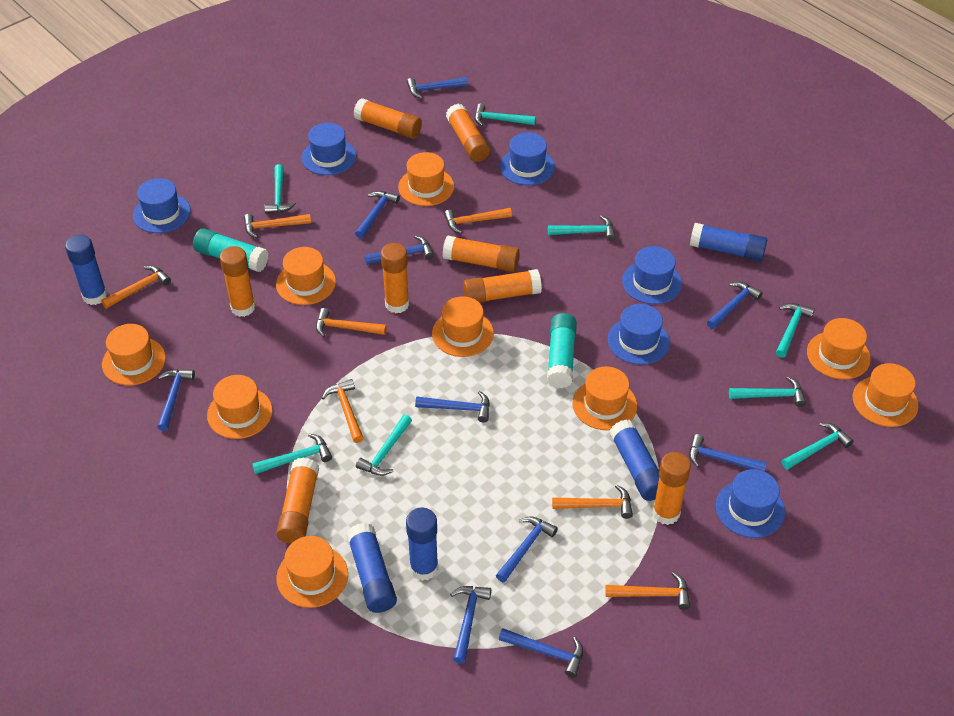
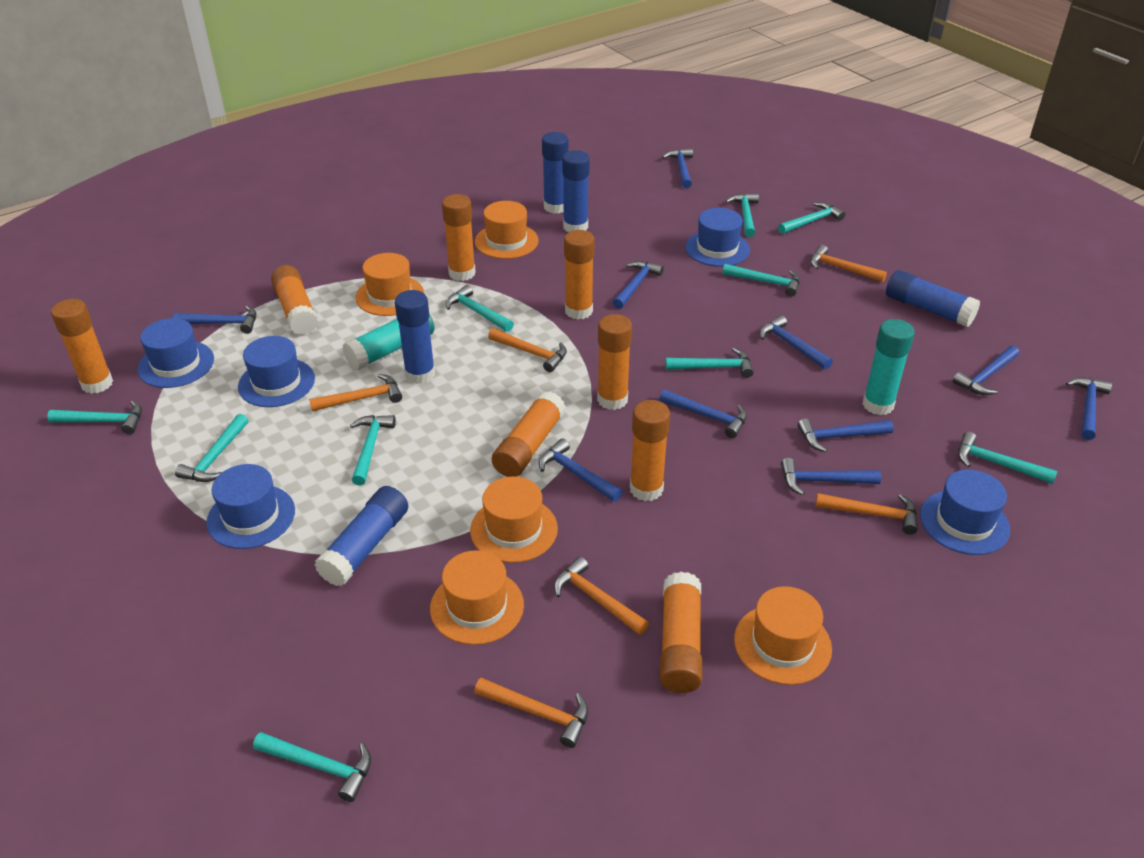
blue hat: [133,178,191,233] [302,123,356,175] [500,132,555,185] [608,304,670,365] [622,246,682,304] [716,469,785,538] = 6 -> [137,318,214,388] [206,464,295,549] [238,336,315,407] [685,208,750,267] [920,469,1010,555] = 5
orange hammer: [101,266,171,309] [244,214,311,238] [316,308,387,337] [322,379,364,443] [444,208,512,234] [552,484,633,519] [605,572,690,610] = 7 -> [309,374,402,411] [474,678,588,748] [488,328,567,372] [554,557,649,635] [810,245,887,282] [815,493,918,535] = 6
orange hat: [102,324,166,385] [207,375,273,439] [276,247,336,305] [276,536,348,608] [398,152,454,206] [432,296,494,357] [573,366,637,430] [807,318,871,380] [853,363,918,427] = 9 -> [356,253,424,316] [430,550,524,645] [470,476,558,563] [475,201,539,259] [734,586,832,685] = 5
turquoise hammer: [252,434,332,474] [264,164,296,214] [356,414,412,476] [475,103,536,126] [548,216,616,241] [729,377,806,407] [776,303,815,358] [782,423,853,470] = 8 -> [47,401,142,434] [175,414,248,482] [253,732,371,802] [350,415,396,486] [446,285,514,332] [665,348,754,378] [722,264,800,297] [726,193,759,237] [778,202,845,234] [958,432,1057,484] = 10

